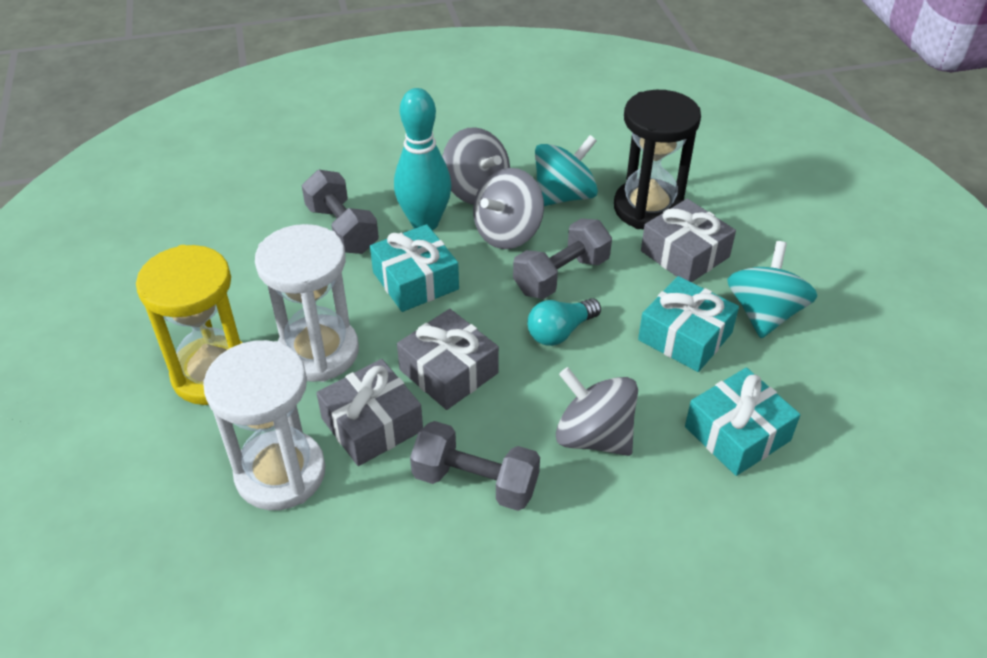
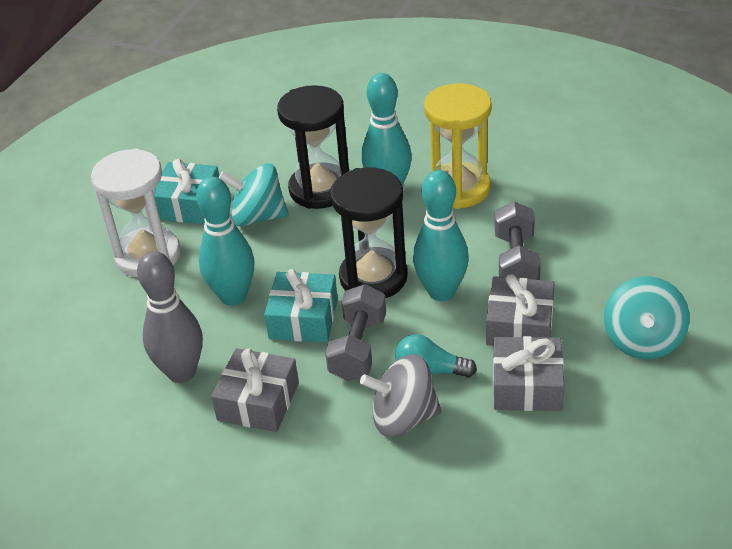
black hourglass: [614,90,701,230] = 1 -> [277,85,349,209] [330,168,408,298] = 2
grey bowling pin: none = 0 -> [137,251,203,383] = 1
grey dumbbell: [302,170,379,254] [410,421,540,511] [513,218,612,299] = 3 -> [325,284,386,381] [495,201,541,280] = 2
grey spinning top: [442,127,510,205] [473,168,544,249] [556,367,638,456] = 3 -> [360,354,442,437] = 1
turquoise bowling pin: [394,88,451,230] = 1 -> [196,177,255,306] [361,73,412,186] [413,170,469,301] = 3
turquoise gift: [370,224,459,312] [638,276,739,372] [685,368,800,476] = 3 -> [154,159,219,224] [264,269,338,343] = 2
white hourglass: [203,340,326,510] [255,224,359,382] = 2 -> [91,148,180,277] = 1

